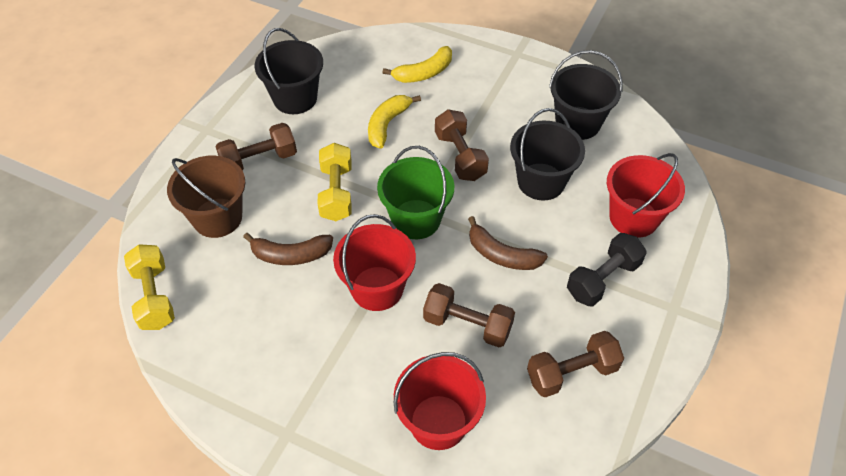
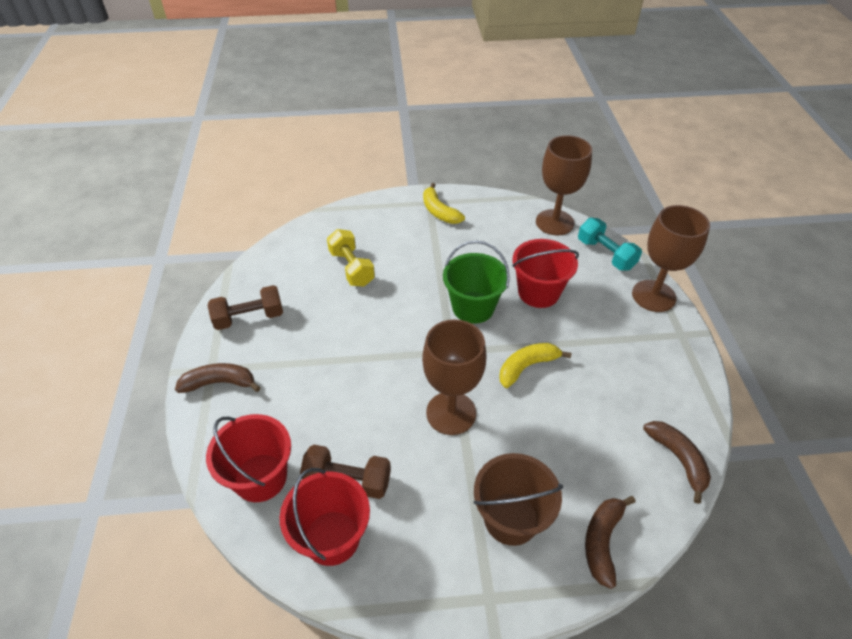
black bucket: [255,28,323,114] [510,108,585,200] [549,50,623,140] = 3 -> none = 0
black dumbbell: [567,233,647,306] = 1 -> none = 0
brown banana: [243,233,333,265] [468,216,548,270] = 2 -> [175,363,261,393] [585,496,636,589] [643,421,711,504] = 3
brown dumbbell: [215,123,297,170] [423,283,515,347] [435,109,489,181] [527,331,624,398] = 4 -> [208,285,283,330] [300,445,391,499] = 2
brown goblet: none = 0 -> [422,319,487,435] [536,135,592,235] [632,205,710,312] = 3
turquoise dumbbell: none = 0 -> [578,218,642,270] = 1
yellow dumbbell: [124,244,175,330] [317,143,352,221] = 2 -> [327,229,375,287] = 1

